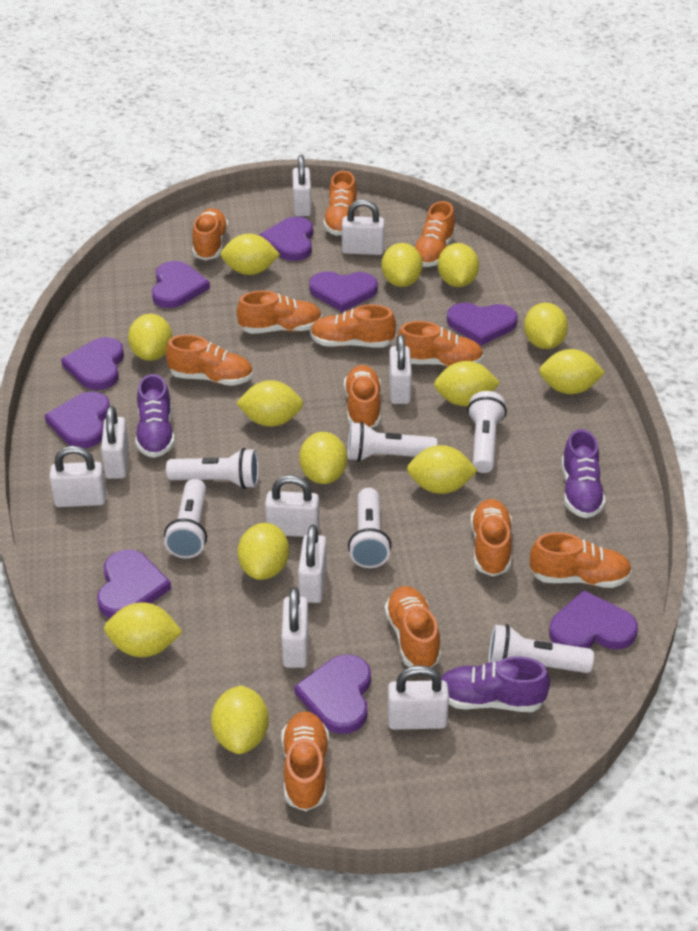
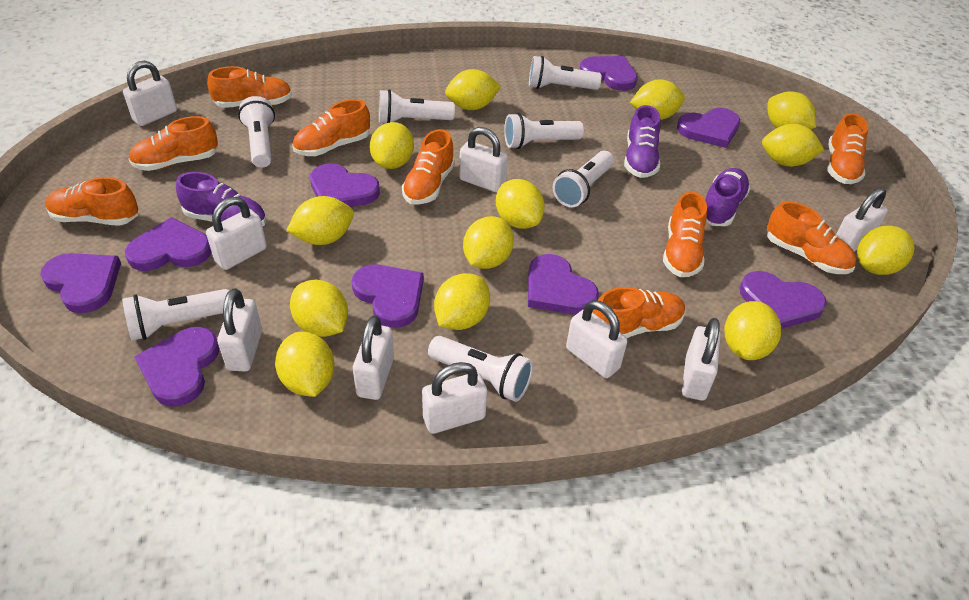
orange shoe: [166,335,253,386] [192,208,229,260] [237,291,322,334] [281,711,329,811] [310,304,396,348] [323,171,357,236] [344,365,381,428] [385,586,441,668] [396,321,484,367] [415,201,456,267] [470,499,512,576] [530,532,632,588] = 12 -> [45,177,138,226] [128,116,218,171] [207,66,292,108] [293,99,370,156] [402,129,455,205] [592,287,686,338] [663,192,707,277] [767,201,857,274] [827,113,868,184] = 9
white flashlight: [164,479,207,558] [166,448,259,489] [348,422,437,462] [348,488,392,568] [467,391,507,473] [488,624,594,673] = 6 -> [122,289,229,341] [238,96,275,168] [379,89,455,123] [428,336,533,402] [504,113,584,149] [529,56,602,90] [553,151,614,207] = 7

